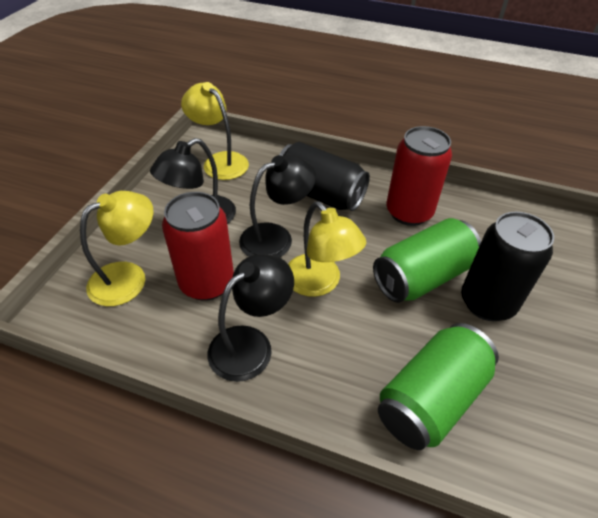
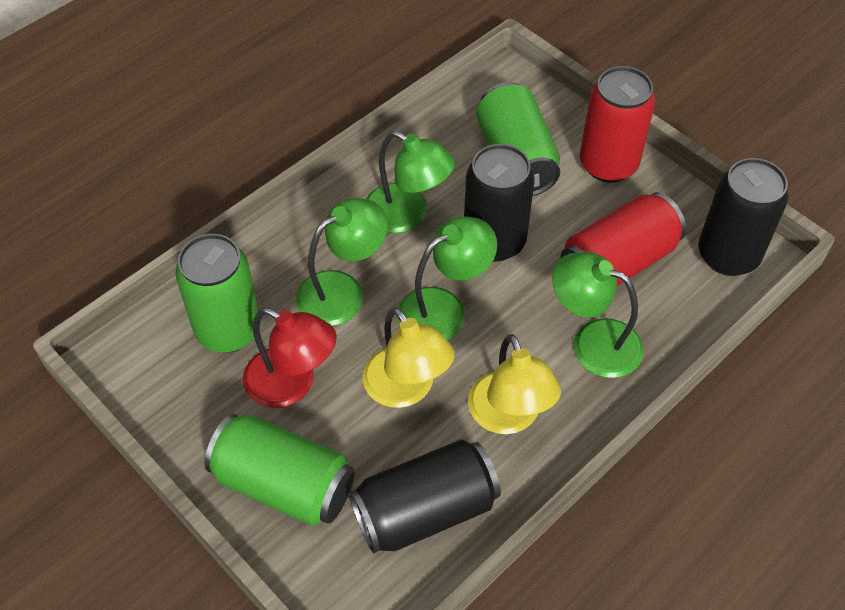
black can: [279,142,370,211] [461,212,554,321] = 2 -> [349,439,501,553] [464,144,535,262] [698,158,788,276] = 3
black lamp: [150,138,236,224] [207,254,294,382] [239,155,316,258] = 3 -> none = 0
green can: [373,218,481,303] [378,323,499,450] = 2 -> [175,234,261,352] [204,414,354,526] [476,82,560,196] = 3
green lamp: none = 0 -> [296,198,388,326] [366,131,455,233] [397,217,497,340] [552,252,644,378] = 4
red lamp: none = 0 -> [243,308,337,408] = 1
yellow lamp: [80,191,153,306] [181,82,249,180] [288,201,366,297] = 3 -> [362,307,455,408] [468,334,561,434] = 2

